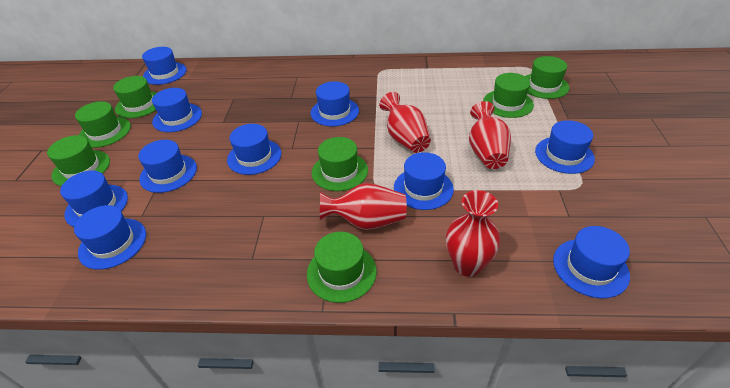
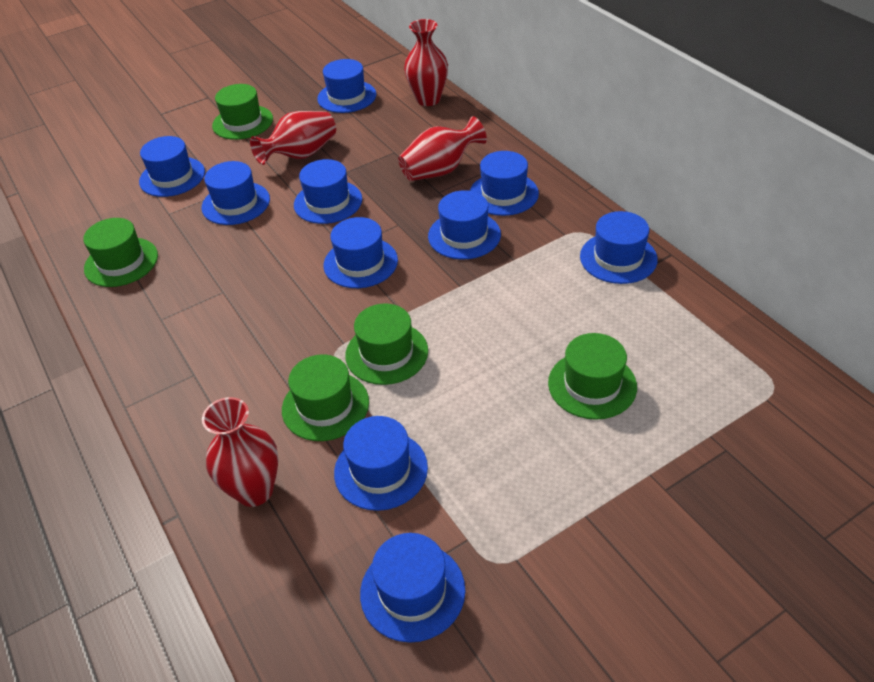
green hat: [47,135,110,186] [75,101,131,148] [113,76,157,118] [307,232,377,303] [312,137,368,191] [483,73,534,118] [525,56,569,99] = 7 -> [83,218,158,287] [212,84,273,140] [282,354,369,441] [345,303,428,385] [548,333,637,420] = 5

